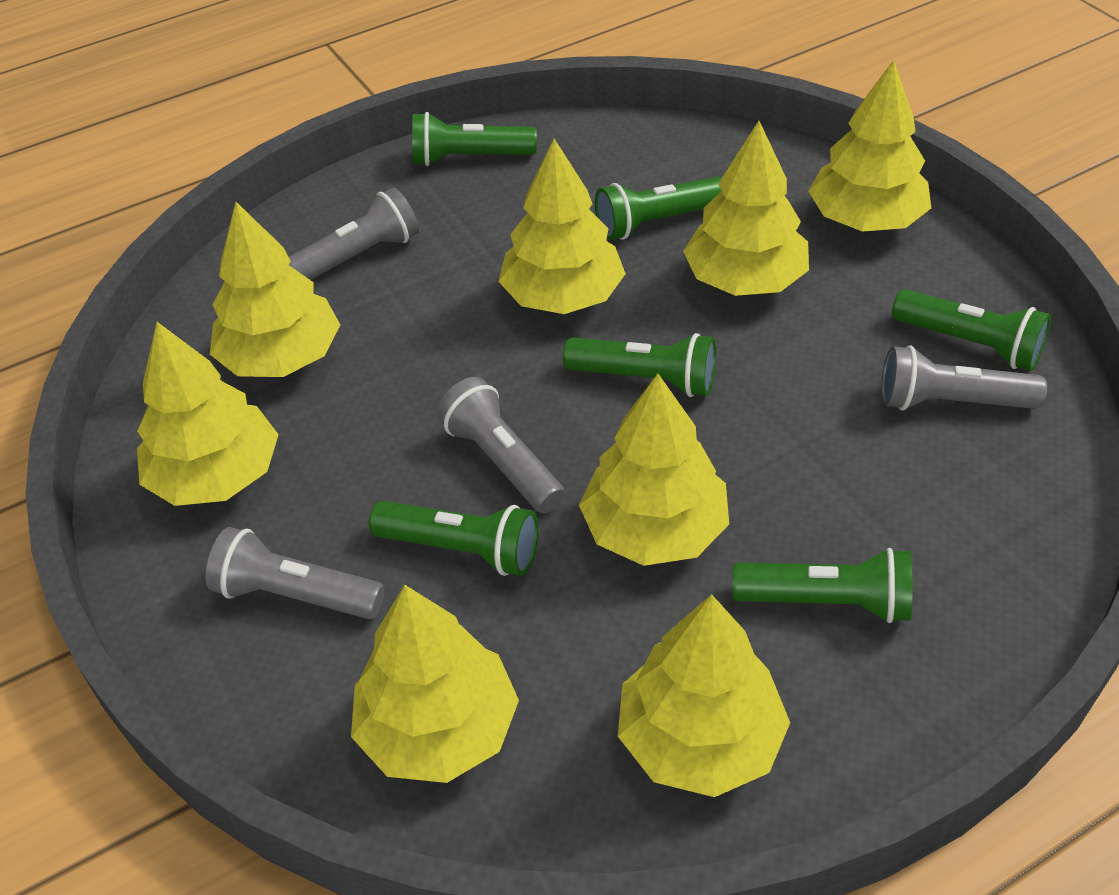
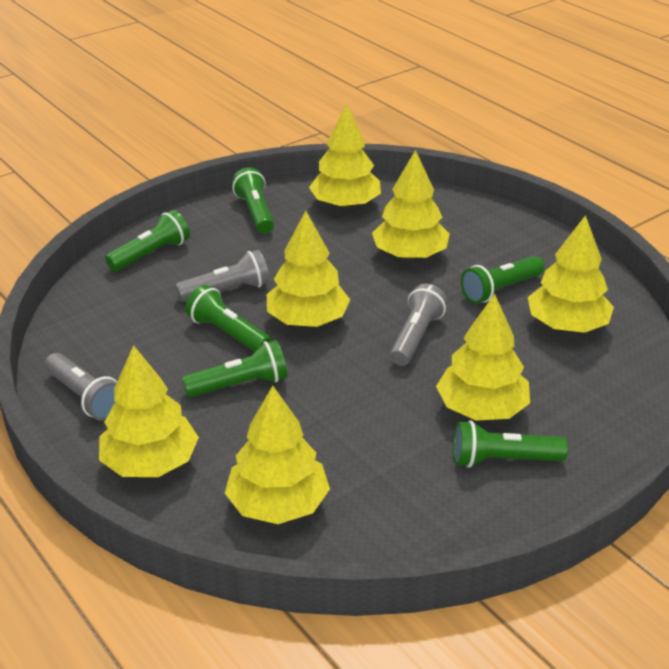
grey flashlight: [206,527,385,619] [289,187,419,280] [437,377,565,513] [881,346,1047,411] = 4 -> [45,353,117,421] [176,250,270,302] [390,284,447,366] = 3
yellow tree: [137,322,279,506] [210,202,340,377] [351,585,519,783] [498,139,626,314] [579,374,729,566] [618,594,790,797] [683,121,809,296] [808,60,931,232] = 8 -> [99,345,199,477] [225,386,330,524] [267,211,350,327] [309,104,381,209] [372,150,450,259] [436,294,530,420] [528,215,614,333] = 7

